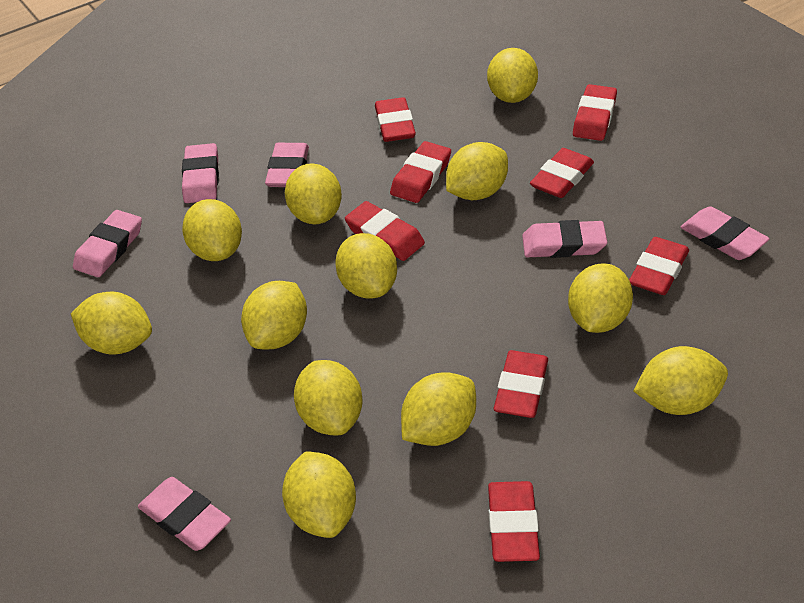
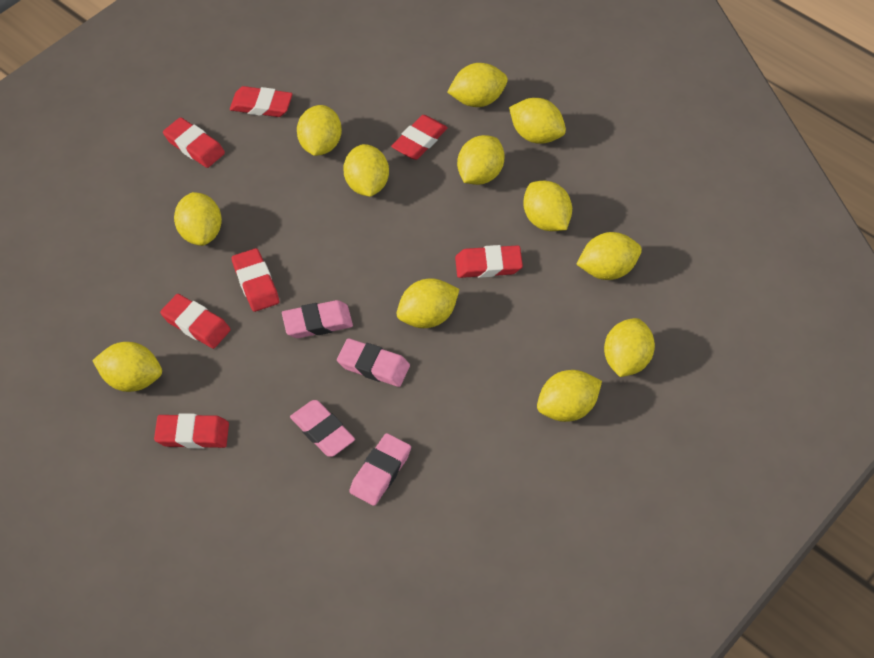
pink eraser: [73,210,142,277] [138,477,231,551] [182,143,219,203] [265,143,309,187] [522,220,607,258] [681,206,770,260] = 6 -> [282,300,353,338] [290,400,355,457] [337,338,410,387] [349,433,411,506] = 4
red eraser: [345,201,425,261] [375,97,416,142] [390,141,451,203] [488,481,540,562] [494,350,548,418] [530,148,594,198] [573,84,617,141] [629,237,689,295] = 8 -> [154,413,229,449] [160,294,231,349] [163,117,225,168] [230,86,293,117] [231,248,279,312] [391,115,448,160] [455,245,523,278] = 7

